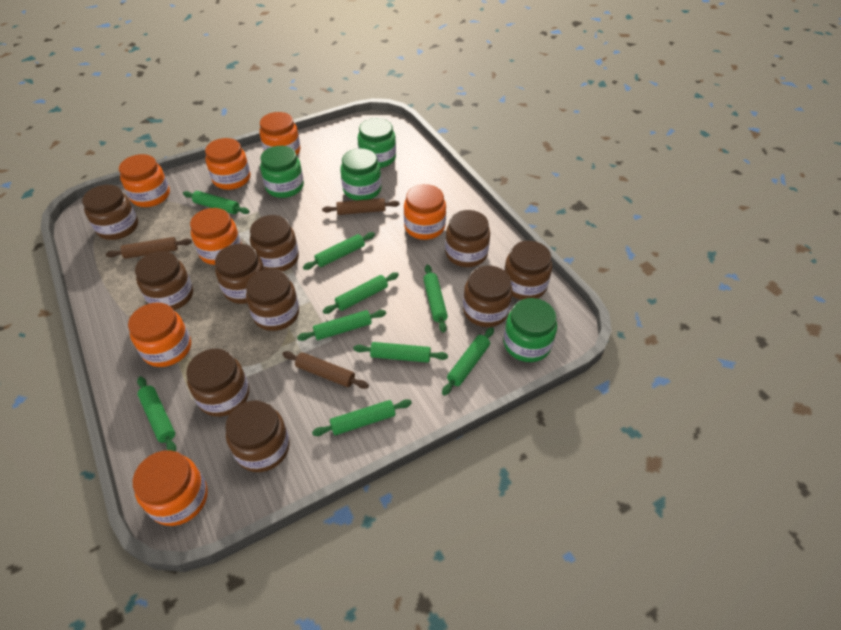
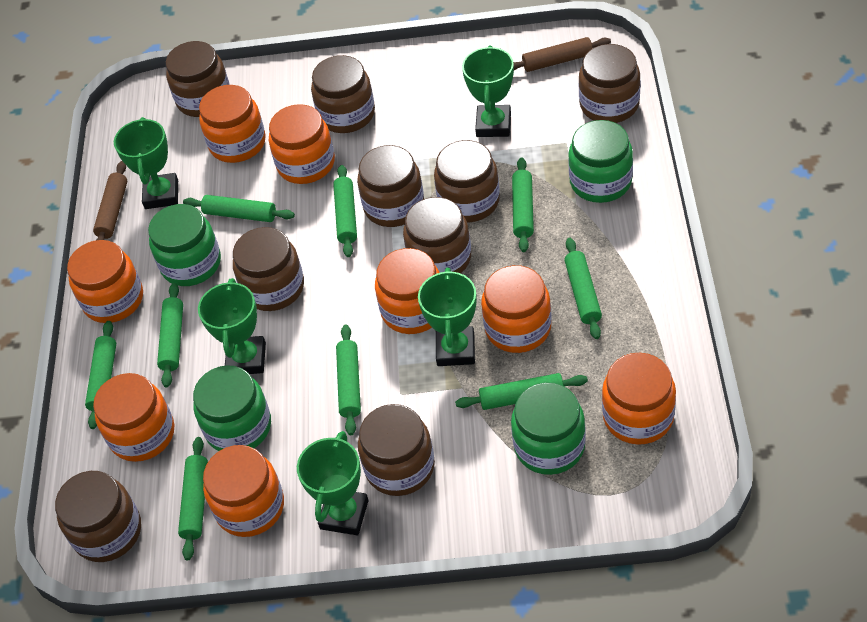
brown jar: [82,185,138,240] [135,251,193,310] [186,349,249,417] [215,244,265,304] [225,400,290,472] [246,269,299,331] [250,215,299,272] [445,210,490,267] [463,265,513,327] [504,241,552,300] = 10 -> [55,471,141,562] [166,41,229,117] [233,227,304,311] [311,55,375,133] [357,145,424,227] [358,404,435,496] [403,197,471,273] [434,140,500,222] [579,44,640,123] = 9
brown rolling pin: [106,237,192,259] [282,351,369,389] [322,198,400,215] = 3 -> [93,161,127,240] [513,37,611,72] = 2
green trophy: none = 0 -> [114,117,178,209] [198,278,266,374] [297,431,369,535] [418,268,477,366] [462,45,514,137] = 5
orange jar: [119,154,170,207] [128,302,191,367] [133,450,208,526] [190,208,241,265] [205,138,251,190] [259,112,301,156] [404,184,446,240] = 7 -> [67,240,143,323] [93,373,174,462] [199,85,266,163] [203,445,284,537] [269,104,335,184] [375,248,440,334] [481,265,552,353] [602,353,676,445] = 8

